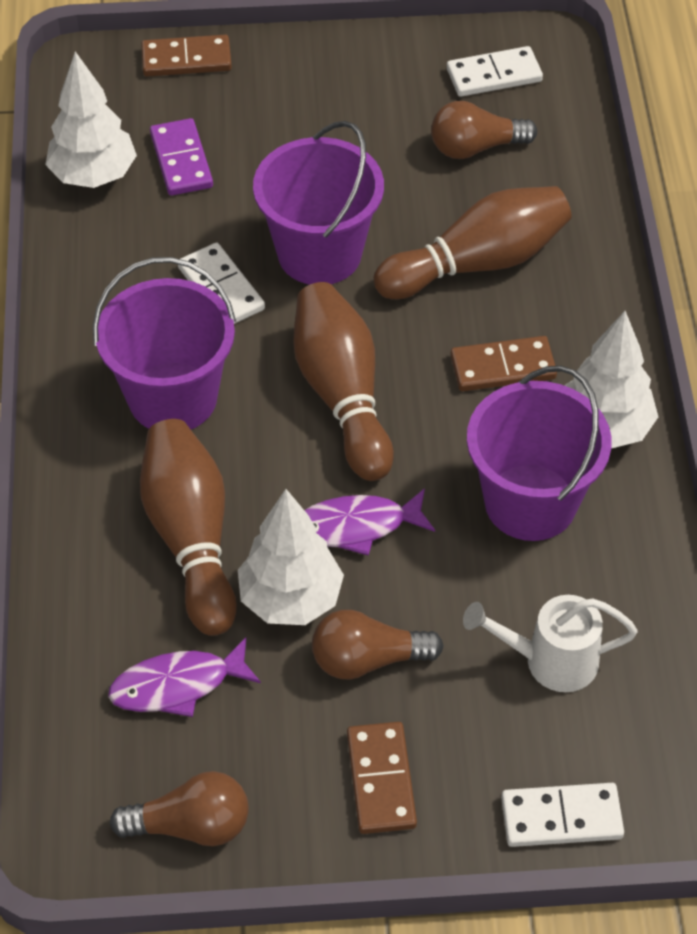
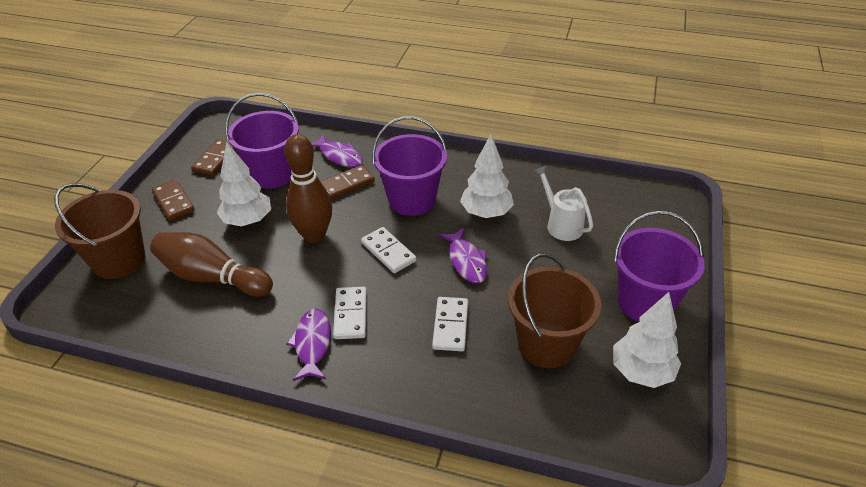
brown bowling pin: [140,419,237,636] [294,282,394,481] [373,186,572,299] = 3 -> [150,232,273,297] [284,134,332,243] = 2
brown bucket: none = 0 -> [54,183,145,279] [508,253,601,368] = 2
brown light bulb: [110,771,249,846] [312,610,444,680] [431,101,537,159] = 3 -> none = 0
purple domino: [150,118,213,196] = 1 -> none = 0
purple fish: [108,637,261,717] [304,488,435,556] = 2 -> [286,309,331,381] [311,134,363,167] [439,228,487,283] = 3

